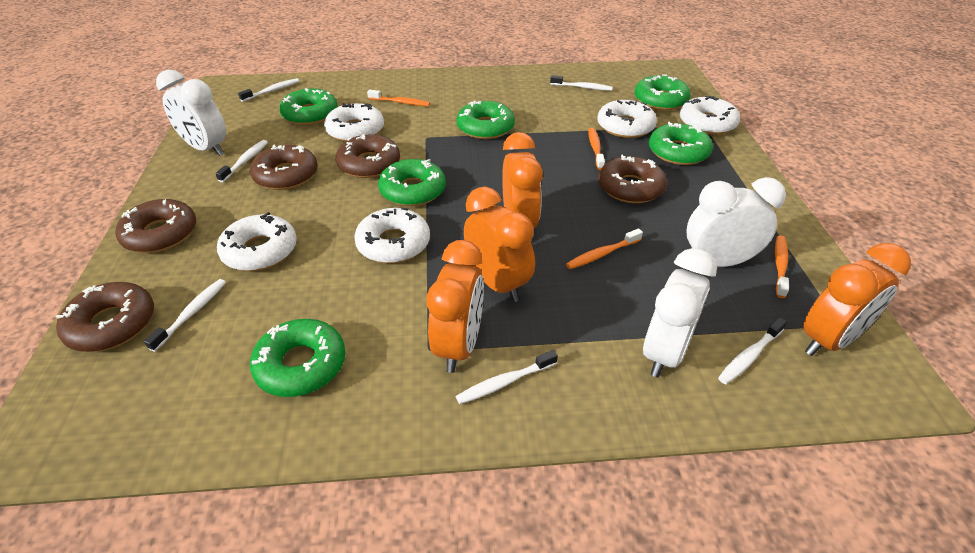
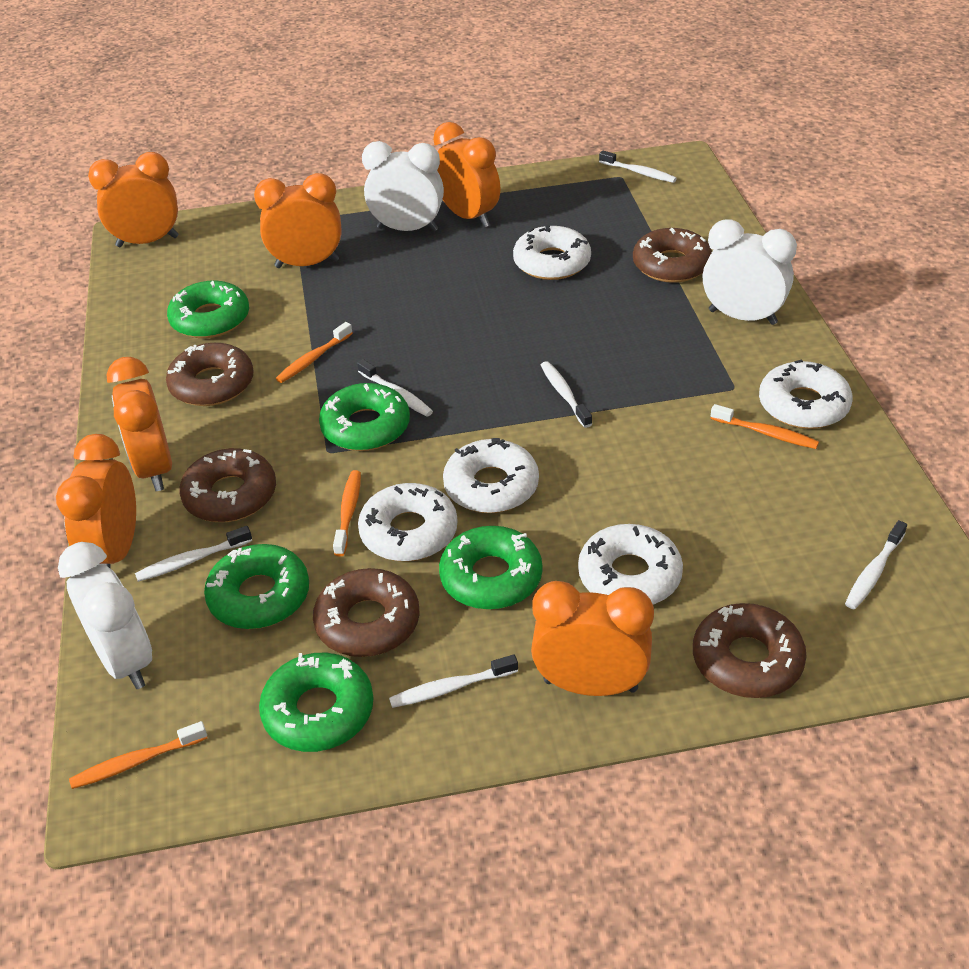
green donut: [250,319,346,397] [279,88,338,125] [378,159,446,206] [457,101,515,139] [634,75,691,110] [649,122,713,165] = 6 -> [167,281,249,338] [204,544,309,629] [259,653,374,752] [319,383,410,451] [439,526,543,610] = 5
orange clock: [427,240,484,373] [464,187,535,302] [502,132,543,228] [803,243,911,356] = 4 -> [56,434,136,568] [88,152,178,247] [107,357,172,491] [254,173,342,268] [433,122,500,227] [531,581,654,696] = 6

